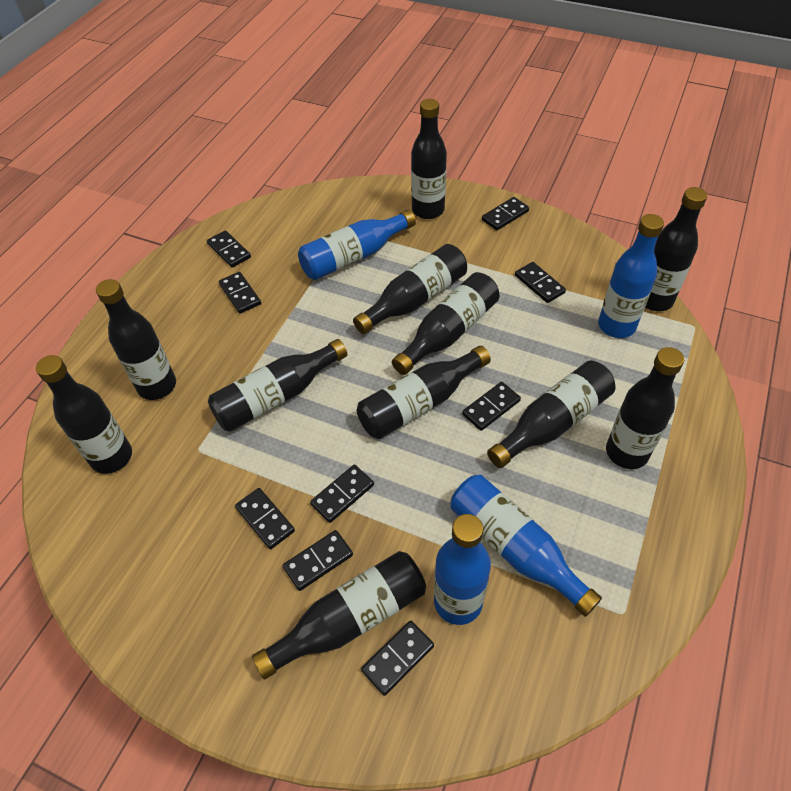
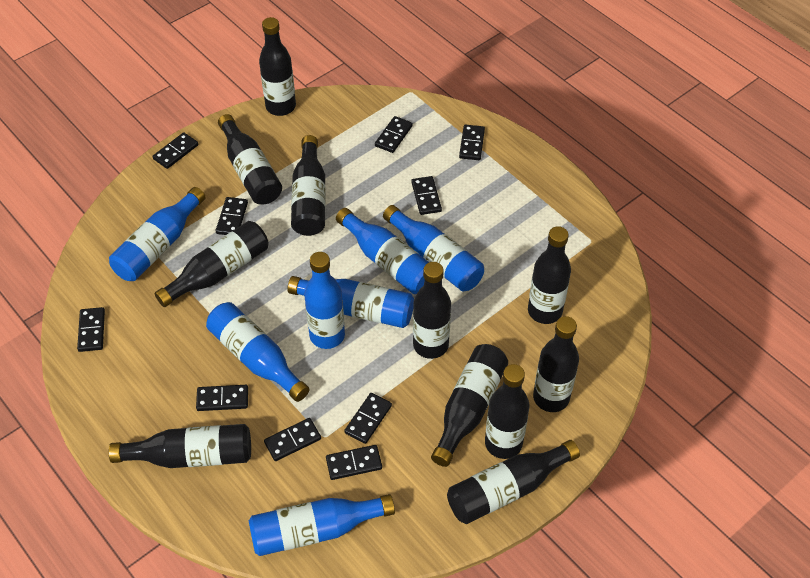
black domino: [207,230,251,268] [219,272,261,314] [235,488,295,549] [283,530,353,591] [310,465,374,523] [361,621,434,696] [462,382,521,431] [482,197,529,230] [515,262,566,303] = 9 -> [77,307,105,352] [153,132,198,169] [196,385,248,411] [215,197,248,235] [264,418,321,461] [326,445,382,480] [344,393,392,444] [375,116,413,153] [411,176,442,215] [459,125,485,160] = 10
blue bottle: [298,209,416,280] [434,514,491,625] [451,475,602,617] [598,214,664,338] = 4 -> [109,187,206,281] [206,302,310,402] [249,494,395,556] [287,276,414,328] [304,252,345,349] [336,208,429,294] [383,205,484,291] = 7

